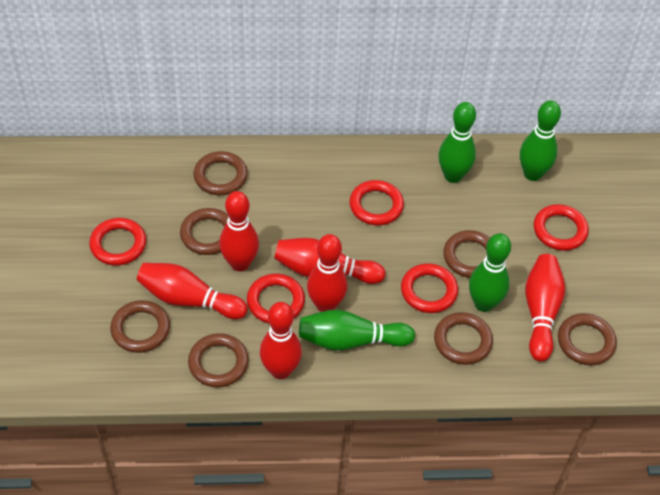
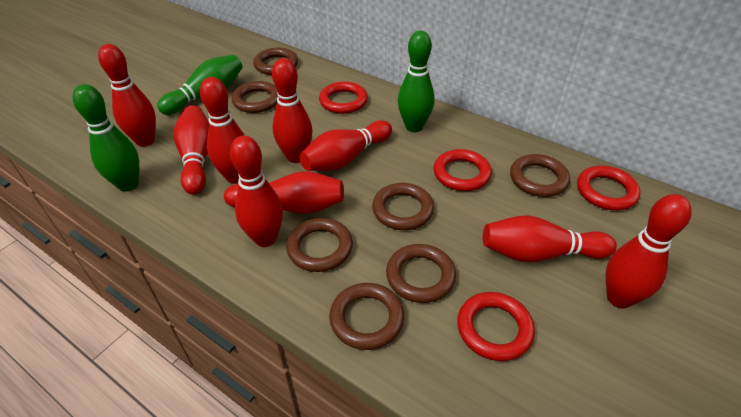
green bowling pin: [299,309,415,350] [438,102,476,183] [469,233,511,312] [520,100,561,181] = 4 -> [73,84,139,192] [157,55,243,115] [398,31,435,132] = 3
red bowling pin: [137,263,248,319] [219,191,259,271] [260,302,302,379] [274,238,385,284] [307,234,347,312] [525,254,565,362] = 6 -> [98,44,156,147] [173,105,209,195] [200,77,245,184] [224,171,344,214] [230,136,283,247] [272,58,312,163] [299,120,392,171] [483,215,617,262] [606,194,692,308] = 9
red ring: [89,218,146,265] [247,274,305,323] [349,180,404,225] [401,263,458,313] [534,204,589,251] = 5 -> [319,82,368,114] [434,149,492,191] [457,292,535,361] [577,166,641,210] = 4

